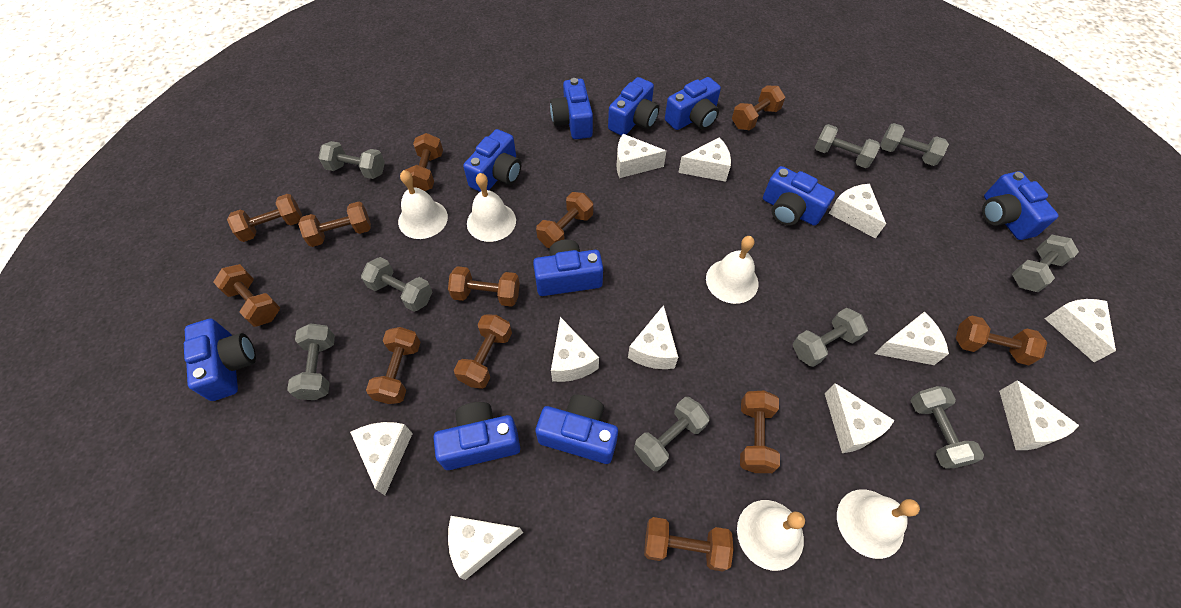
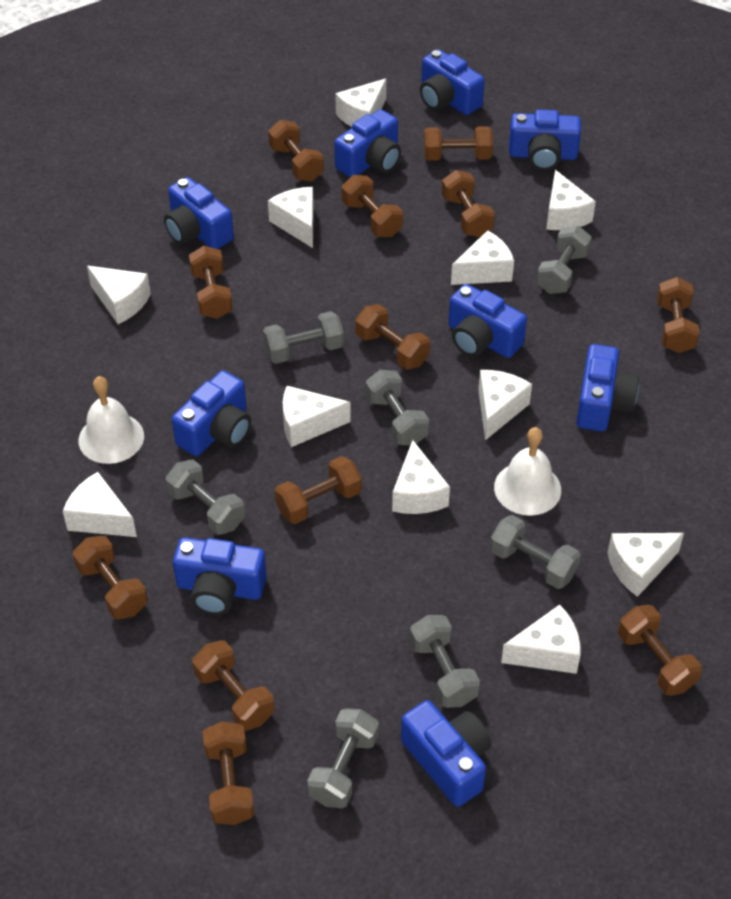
blue camera: [184,319,256,401] [433,402,520,470] [463,129,521,192] [533,239,603,296] [535,395,618,464] [550,78,593,139] [608,77,659,136] [665,77,721,130] [763,166,835,226] [982,171,1059,240] = 10 -> [164,177,234,249] [172,370,251,456] [173,537,267,615] [334,109,401,177] [401,700,491,807] [420,49,485,115] [448,284,527,358] [509,109,581,171] [576,344,639,431] = 9
grey dumbbell: [287,323,335,400] [319,141,385,179] [361,257,432,312] [634,397,710,471] [793,308,868,367] [815,124,880,168] [880,123,949,166] [911,386,984,468] [1012,235,1079,292] = 9 -> [166,460,245,535] [263,311,344,364] [307,708,379,808] [366,370,429,445] [410,615,480,708] [490,515,581,589] [537,226,592,294] = 7
white bell: [398,170,448,239] [467,173,516,242] [706,236,759,304] [737,500,805,571] [837,490,920,559] = 5 -> [79,376,144,464] [494,427,561,516] = 2

